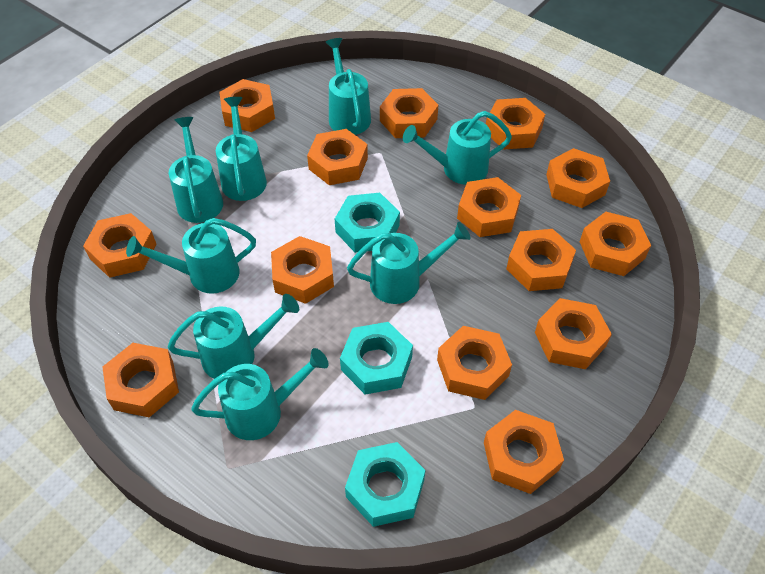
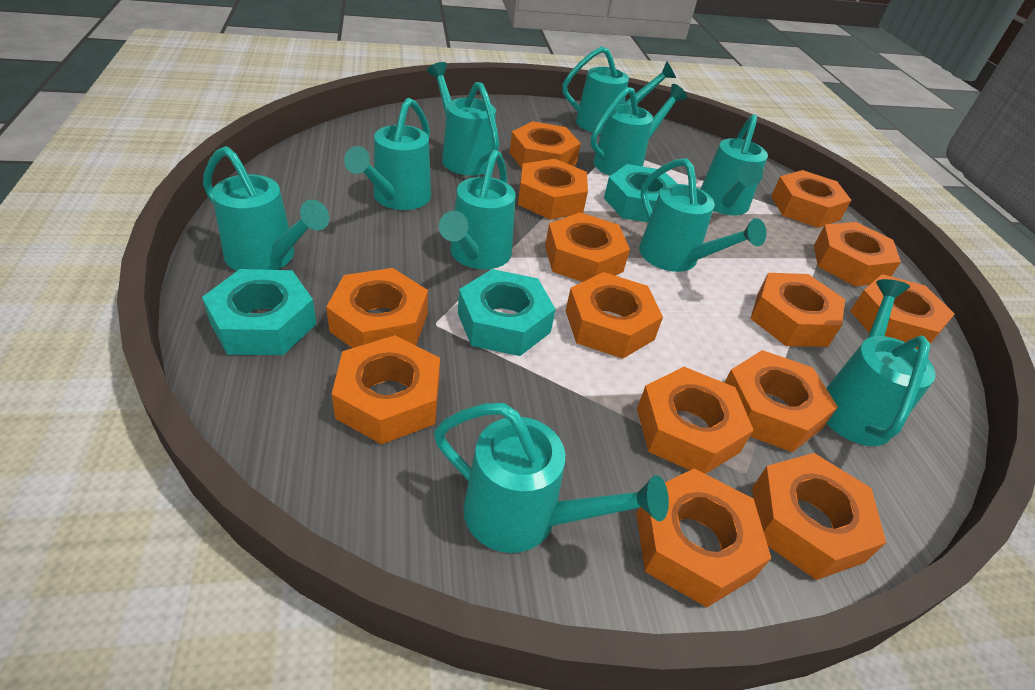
turquoise watering can: [126,218,256,294] [168,294,299,379] [169,117,223,223] [191,348,329,440] [216,97,267,201] [325,38,371,135] [347,222,471,304] [403,111,512,185] = 8 -> [203,146,329,271] [344,98,431,210] [427,62,499,176] [434,403,669,553] [439,150,515,269] [562,46,676,134] [591,84,687,176] [639,158,766,272] [701,114,768,215] [826,279,936,446] = 10

